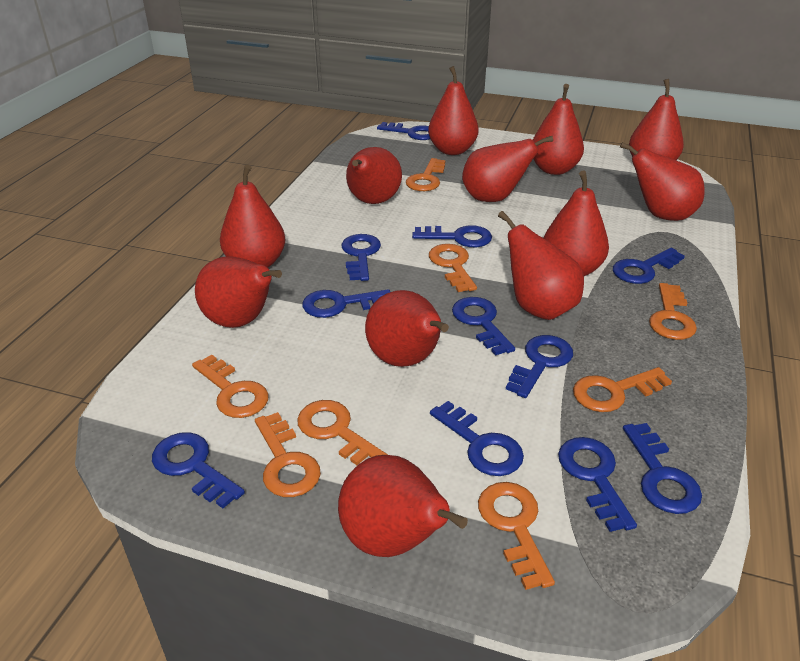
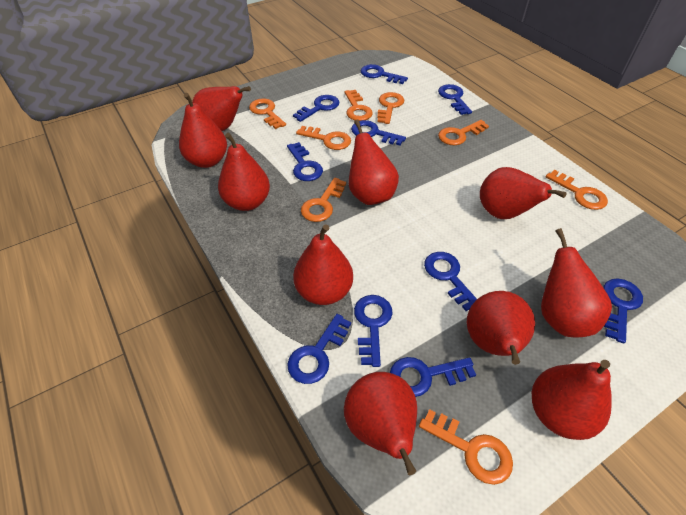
blue key: [152,432,245,508] [302,289,390,318] [342,234,381,281] [377,122,430,140] [412,225,492,247] [430,401,524,476] [452,297,515,356] [506,335,573,398] [558,437,637,532] [613,248,685,284] [623,423,702,514] = 11 -> [287,142,323,181] [287,314,351,384] [293,95,339,122] [351,120,406,145] [354,295,393,367] [361,64,408,84] [390,357,476,397] [424,252,477,311] [438,84,472,115] [603,278,643,343] = 10
red pear: [195,257,282,328] [220,164,285,268] [338,455,468,557] [346,147,402,204] [365,290,449,367] [428,66,479,155] [462,136,553,202] [498,211,584,320] [533,84,584,175] [544,171,609,276] [620,142,705,221] [629,79,684,160] = 12 -> [179,93,227,168] [192,86,251,131] [218,133,270,211] [293,224,353,305] [344,372,417,475] [349,120,399,205] [467,291,535,365] [480,167,566,219] [532,360,612,440] [541,228,612,337] = 10

